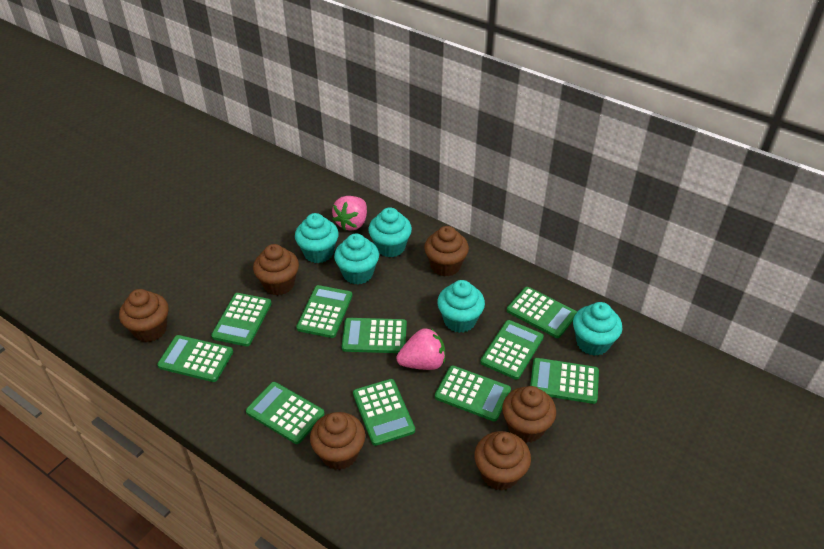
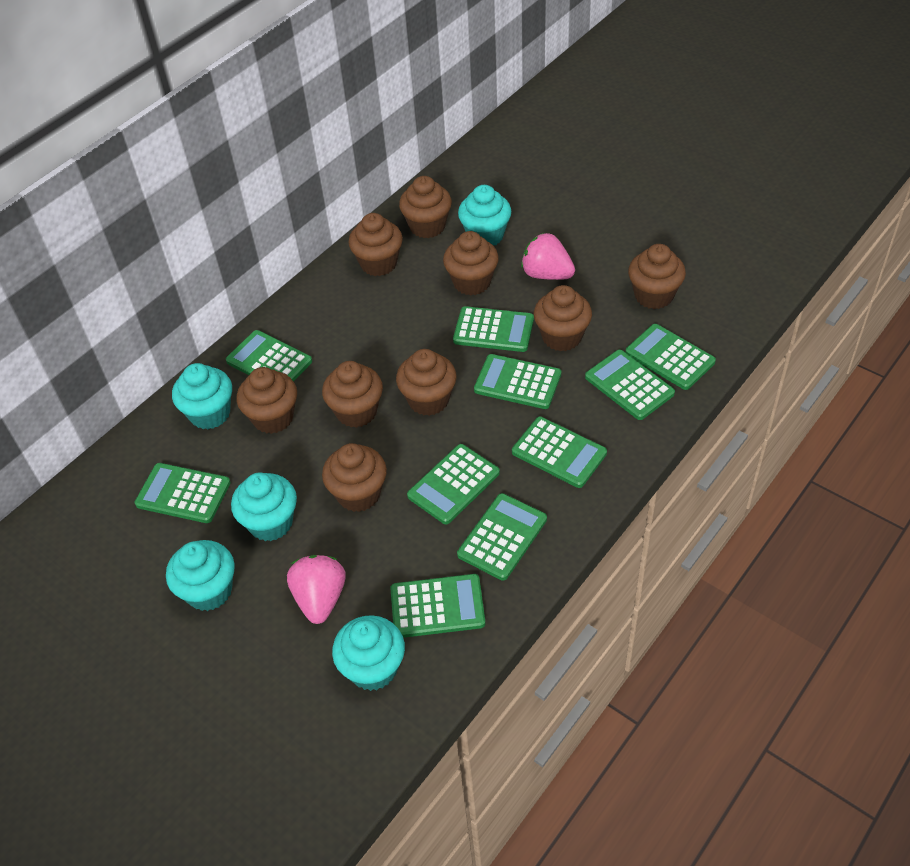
brown cupcake: [119,289,169,342] [253,244,299,296] [310,412,365,470] [424,226,469,276] [474,431,531,491] [502,386,556,443] = 6 -> [237,367,297,434] [322,361,383,428] [322,443,387,512] [348,213,403,276] [396,349,457,416] [399,176,452,238] [443,231,499,296] [534,285,592,351] [628,244,686,309] = 9

